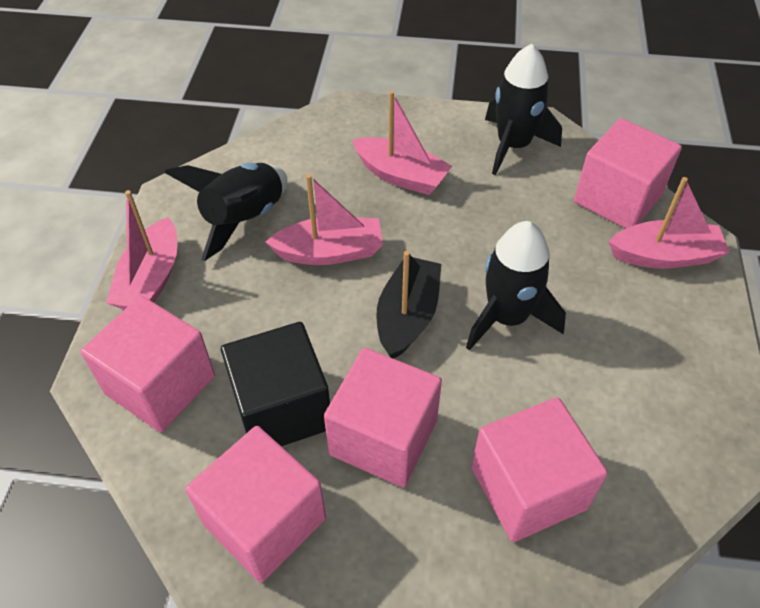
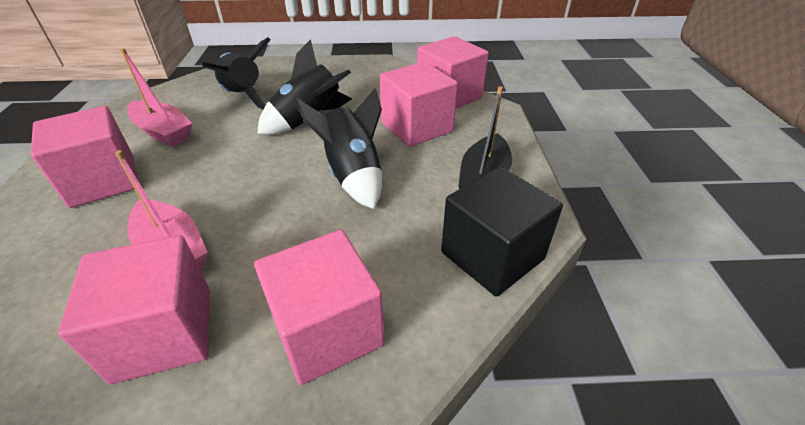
pink boat: [106,190,177,310] [266,174,383,265] [352,91,452,195] [608,177,730,269] = 4 -> [115,150,208,269] [120,48,192,147] = 2

